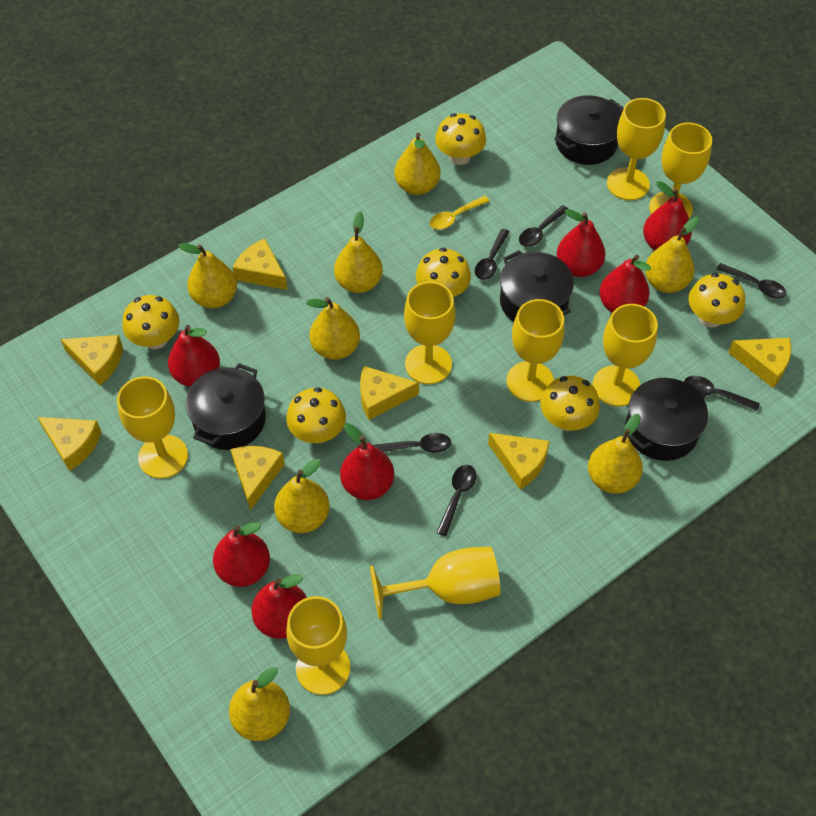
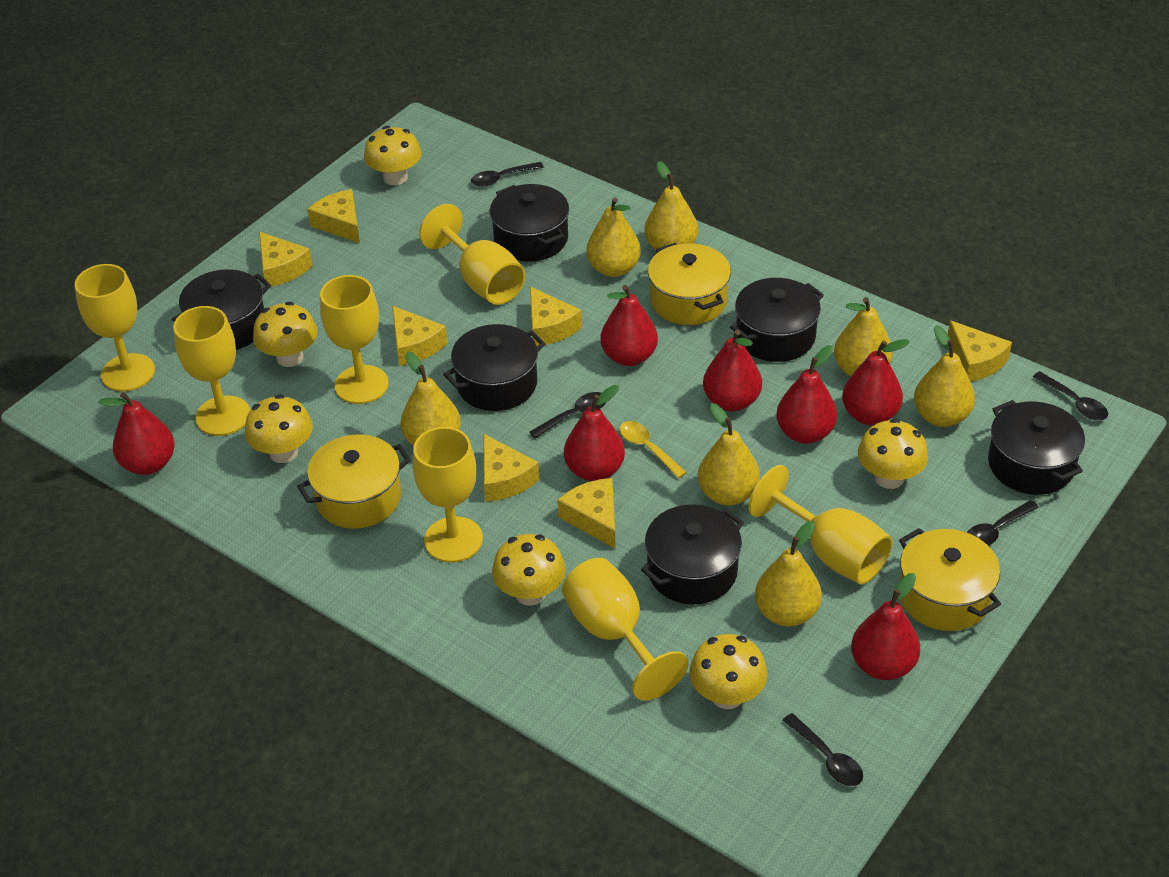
black pot: [186,363,266,450] [500,250,574,322] [554,95,624,165] [626,378,708,461] = 4 -> [172,269,271,350] [443,324,545,411] [490,184,569,262] [641,505,744,604] [730,278,824,362] [988,400,1085,495] = 6
black spoon: [372,433,451,453] [436,465,476,536] [475,229,509,280] [519,205,568,247] [684,376,760,411] [717,263,786,299] = 6 -> [471,162,544,187] [530,392,606,439] [783,713,863,786] [967,500,1039,546] [1033,371,1108,420] = 5
yellow goblet: [117,376,188,479] [286,596,350,695] [370,547,500,620] [404,281,456,384] [507,299,565,402] [593,304,658,406] [607,98,666,200] [649,122,712,219] = 8 -> [75,264,155,391] [173,306,250,436] [320,275,389,404] [413,427,483,563] [419,204,525,305] [562,558,688,700] [748,465,893,584] = 7
yellow pear: [178,243,237,308] [229,667,290,741] [274,459,330,533] [306,297,360,360] [334,211,383,293] [394,133,440,195] [588,413,643,494] [645,217,699,293] = 8 -> [400,352,461,446] [586,197,641,277] [644,161,698,250] [698,403,760,506] [755,521,822,626] [834,297,893,377] [914,325,975,427] = 7
yellow pot: none = 0 -> [297,434,411,529] [648,243,731,325] [899,528,1001,631] = 3

